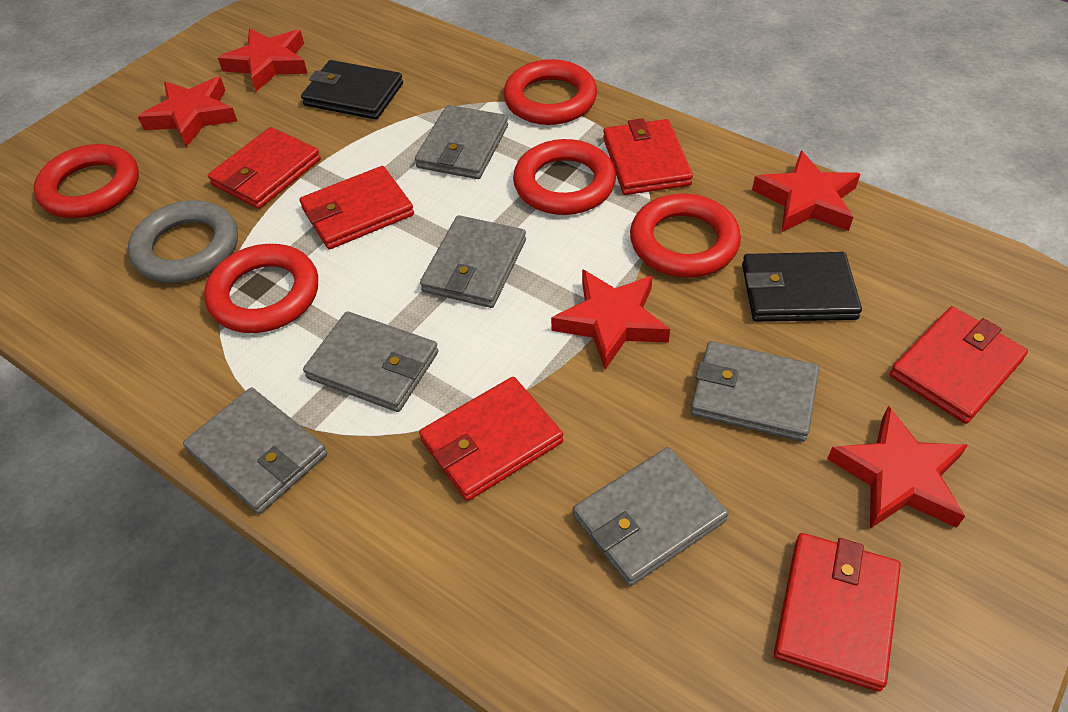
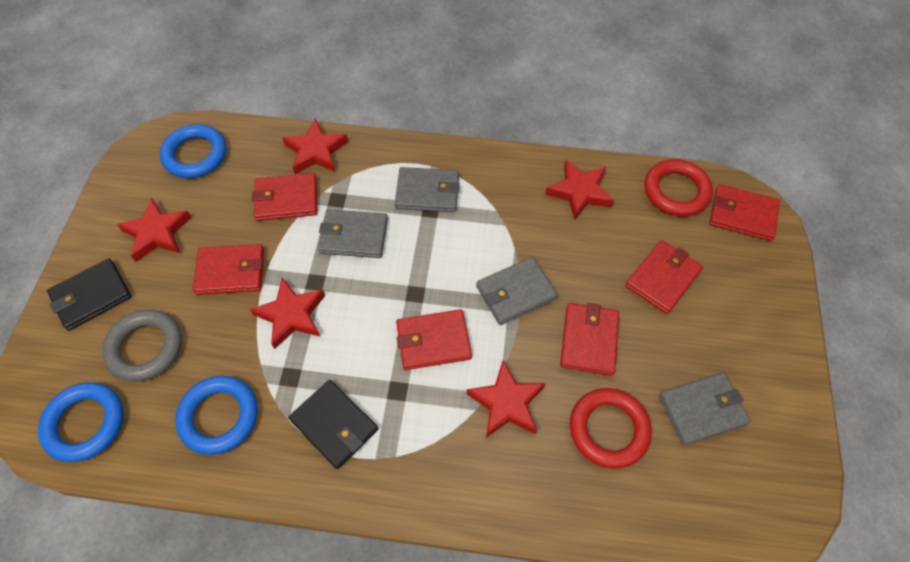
blue ring: none = 0 -> [38,382,124,462] [160,124,226,178] [175,376,258,455] = 3
grey wallet: [183,388,327,514] [303,311,439,412] [415,105,508,179] [420,215,526,308] [573,447,729,586] [690,341,819,442] = 6 -> [318,209,388,258] [395,167,460,212] [476,257,558,325] [659,372,751,446] = 4
red ring: [33,144,139,218] [204,244,318,333] [503,59,597,125] [513,139,616,215] [630,194,741,277] = 5 -> [570,388,652,469] [644,159,713,217] = 2

